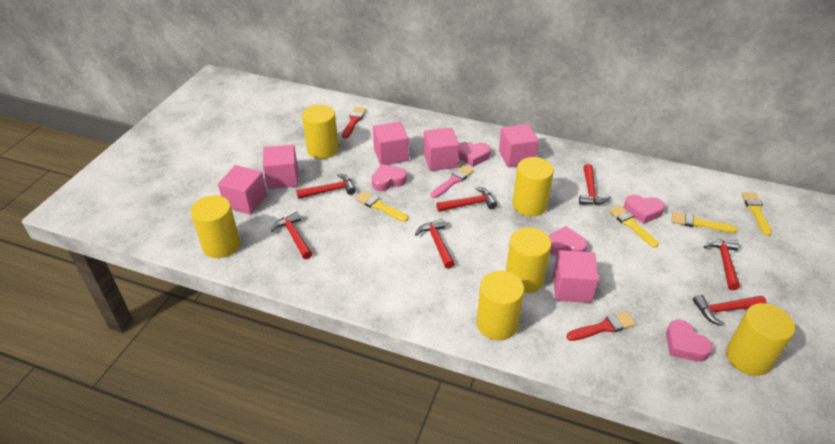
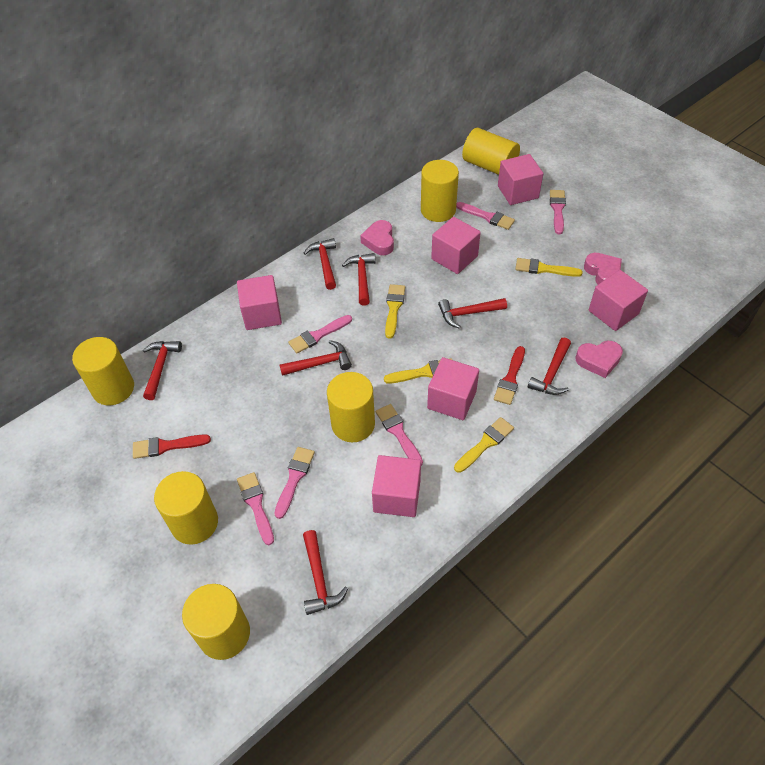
pink brush: [431,165,474,198] = 1 -> [237,472,274,545] [274,447,315,519] [288,315,352,354] [376,404,423,466] [456,202,515,230] [550,190,566,235] = 6
pink heart: [371,164,407,191] [459,142,491,167] [548,226,588,255] [624,195,665,224] [666,320,713,362] = 5 -> [360,220,394,255] [575,341,623,378] [584,253,622,284] = 3

